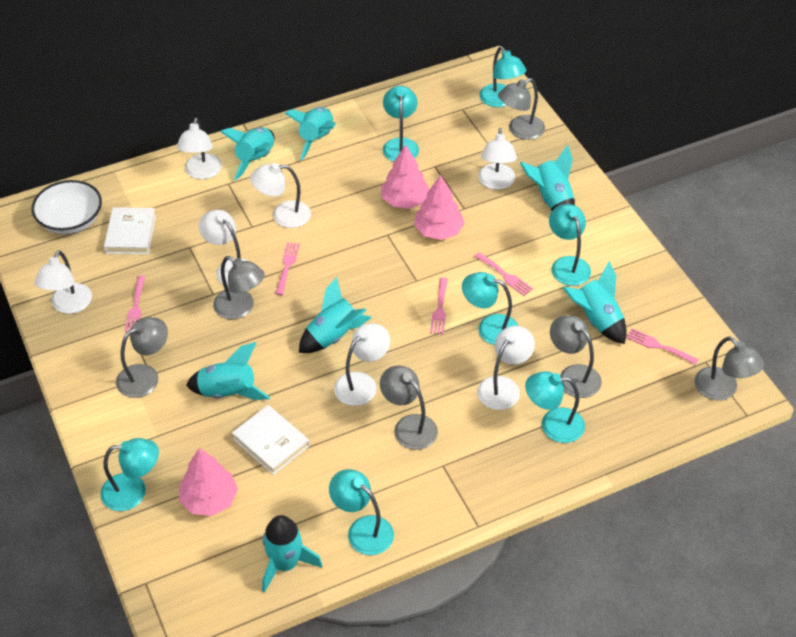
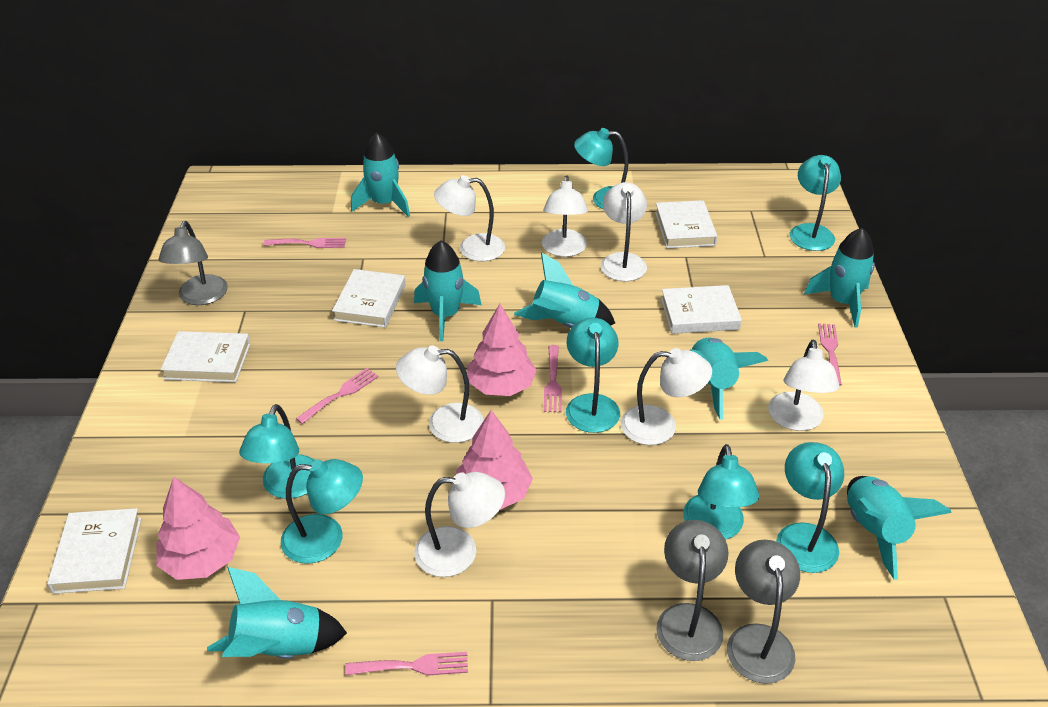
grey lamp: [116,317,168,398] [213,256,265,319] [380,366,438,450] [498,78,545,140] [550,315,602,398] [695,336,764,400] = 6 -> [158,221,228,305] [656,520,729,661] [727,540,800,684] = 3
white book: [104,207,156,254] [232,405,310,475] = 2 -> [47,508,141,594] [160,331,251,382] [332,269,406,328] [655,200,718,248] [661,285,742,334] = 5
white bowl: [32,180,102,234] = 1 -> none = 0

